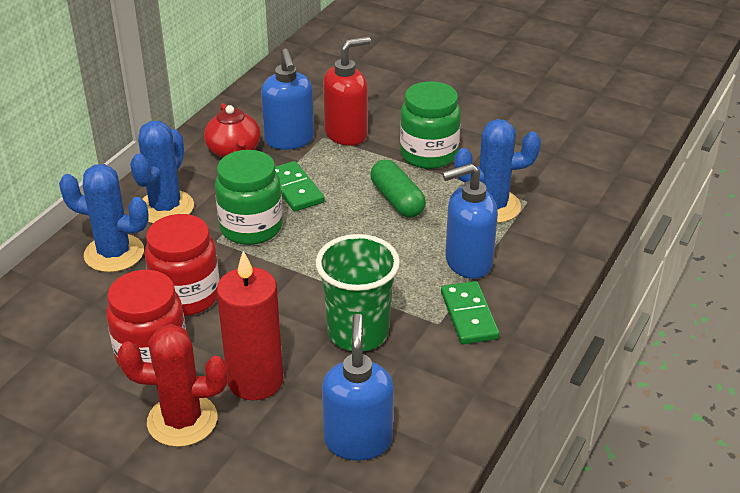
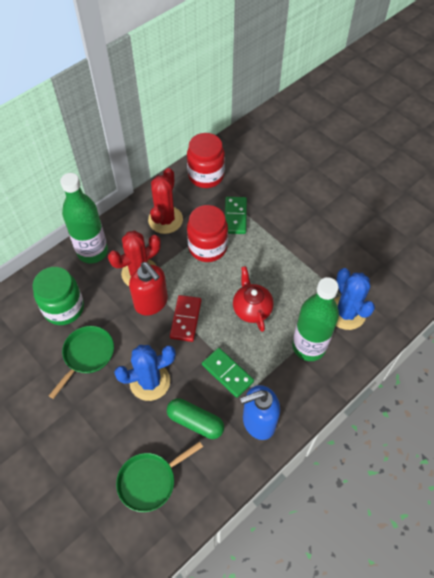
blue cactus: [59,164,149,272] [130,121,194,224] [454,119,541,223] = 3 -> [114,345,176,401] [334,268,375,330] = 2
blue soap dispenser: [261,49,314,150] [322,314,394,461] [442,163,498,279] = 3 -> [240,385,280,440] = 1
green bottle: none = 0 -> [60,173,108,264] [292,277,339,361] = 2
green cup: [316,234,400,351] = 1 -> none = 0
green jar: [215,150,283,245] [400,81,461,169] = 2 -> [33,267,84,325] = 1
green pan: none = 0 -> [49,326,114,399] [116,441,203,512] = 2
red cactus: [117,324,228,447] = 1 -> [108,231,161,286] [148,168,183,234] = 2
red candle: [217,251,283,400] = 1 -> none = 0
red domino: none = 0 -> [170,295,201,342] = 1

